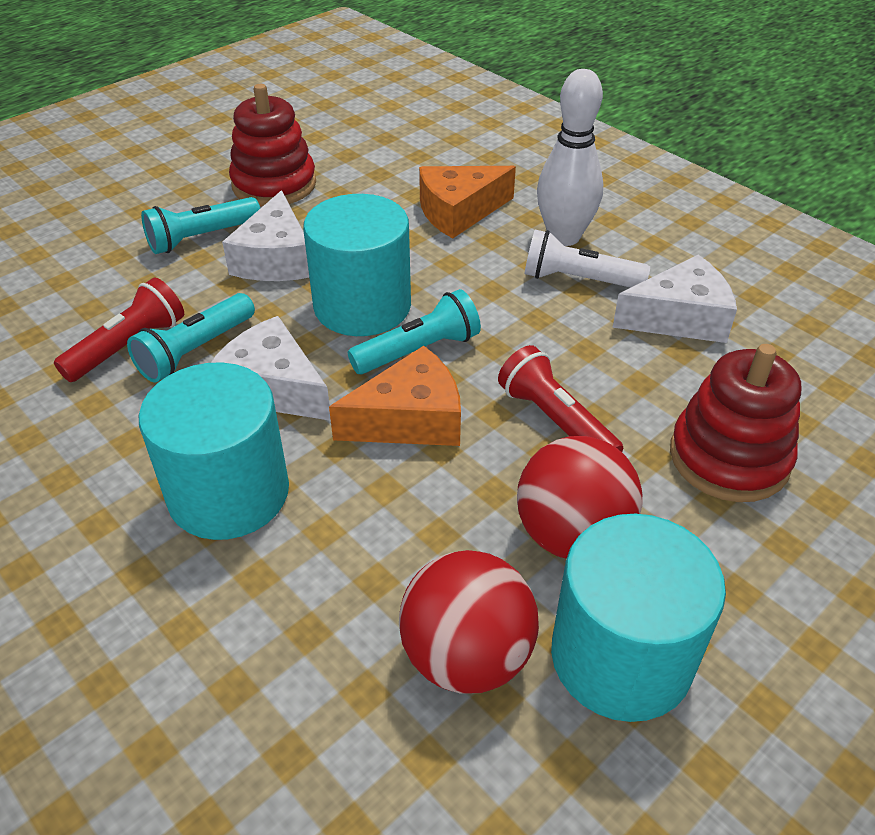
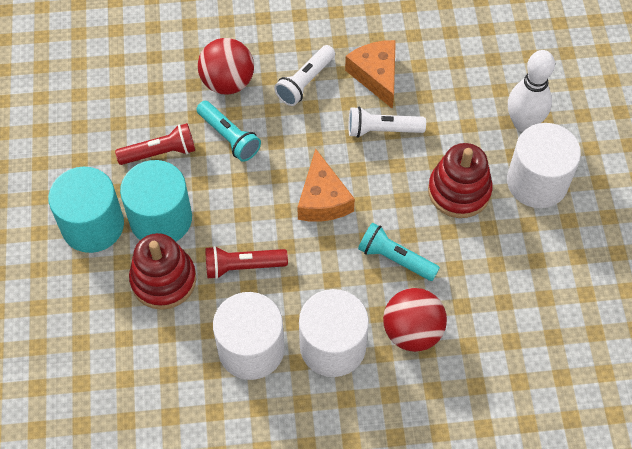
turquoise cylinder: [139,362,289,540] [303,194,411,336] [551,514,726,722] = 3 -> [48,167,124,253] [120,160,192,242] = 2
turquoise flashlight: [127,293,255,383] [141,197,260,254] [348,289,481,374] = 3 -> [196,101,261,162] [358,223,440,281] = 2
white cheese: [210,316,331,421] [222,190,309,281] [612,255,737,343] = 3 -> none = 0
white cylinder: none = 0 -> [213,292,284,380] [299,289,369,377] [507,123,581,208] = 3
white flashlight: [525,230,650,288] = 1 -> [274,45,335,106] [348,107,426,138] = 2

